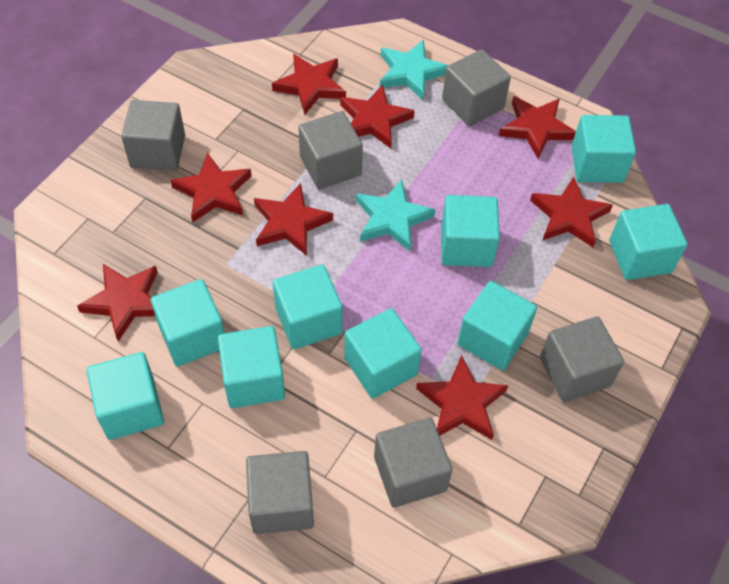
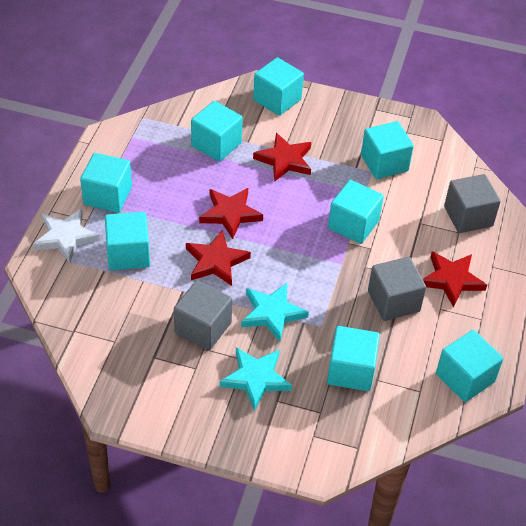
grey cube: [121,100,185,171] [246,451,314,534] [298,111,363,189] [374,418,453,508] [442,49,511,126] [540,316,624,402] = 6 -> [174,280,232,350] [368,257,426,321] [444,174,501,233] = 3
red star: [77,264,158,341] [170,153,252,222] [254,183,333,256] [272,54,346,114] [340,85,415,148] [416,355,508,440] [499,96,576,159] [530,177,613,247] = 8 -> [186,231,251,286] [199,188,263,239] [253,133,311,182] [423,251,487,308] = 4
turquoise cube: [86,352,164,440] [151,279,225,367] [218,326,285,408] [273,264,343,349] [344,308,422,399] [441,195,500,267] [458,281,537,370] [571,115,636,183] [609,204,688,280] = 9 -> [80,153,132,213] [105,212,150,270] [191,101,243,162] [253,57,304,116] [327,326,380,391] [328,180,384,244] [361,121,414,179] [436,330,503,402] = 8
white star: none = 0 -> [33,209,100,263] = 1

